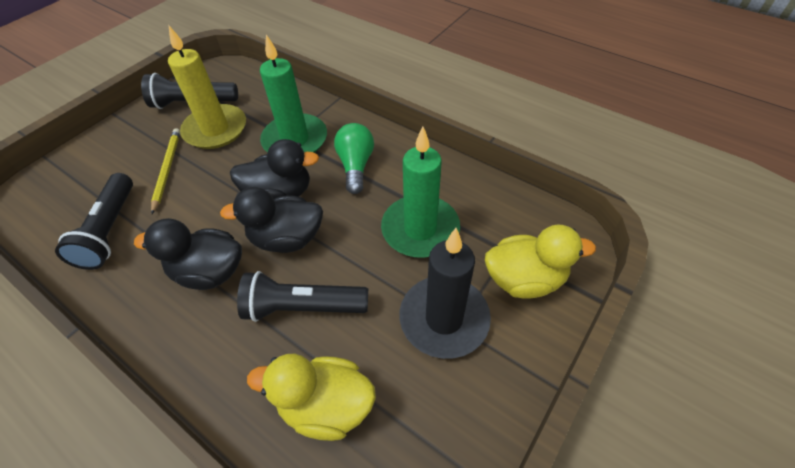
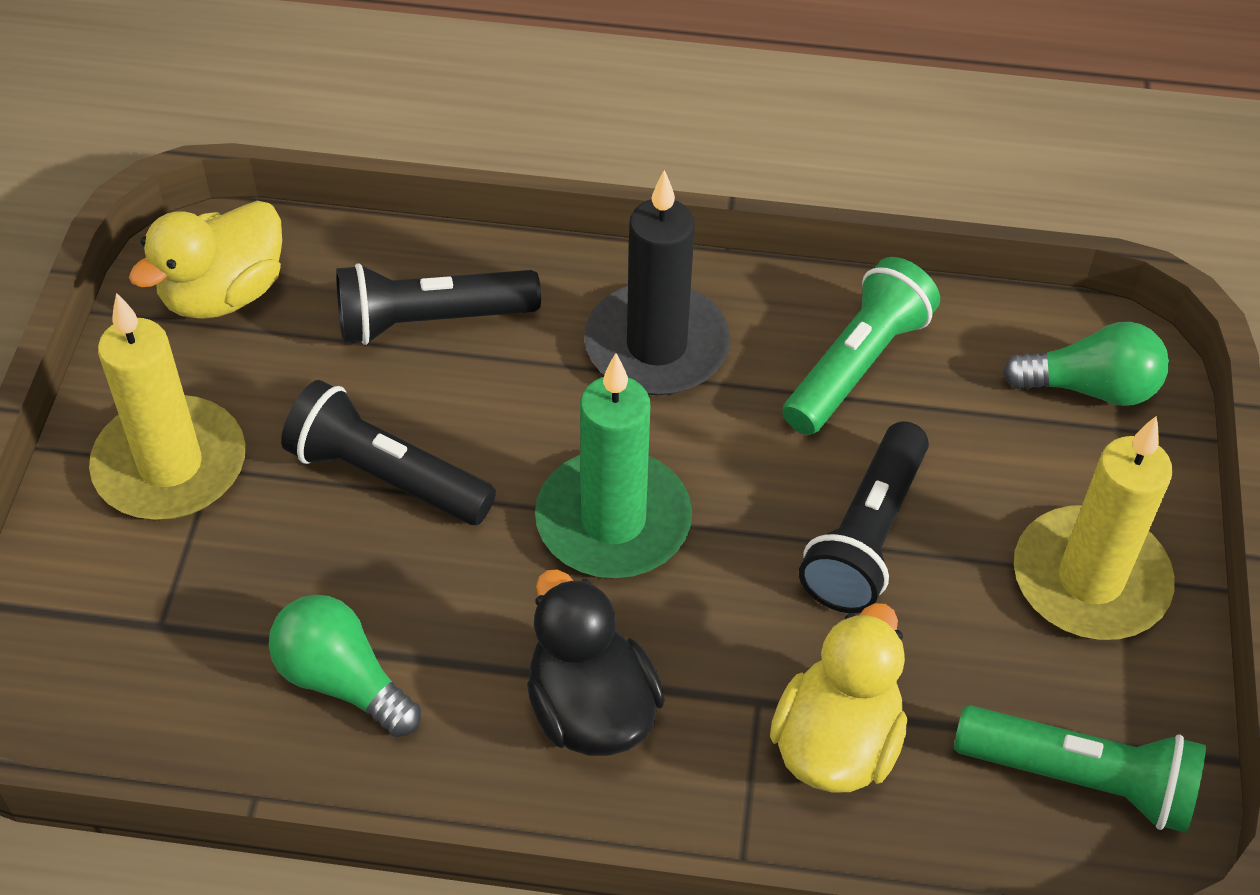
black duck: [134,218,242,290] [220,187,323,253] [230,139,319,199] = 3 -> [527,569,665,756] = 1
green candle: [260,34,327,153] [381,127,460,258] = 2 -> [535,353,692,578] = 1
green flashlight: none = 0 -> [782,257,940,435] [954,705,1206,833] = 2
green light bulb: [334,123,374,194] = 1 -> [269,595,421,737] [1003,322,1169,406] = 2
yellow candle: [168,26,246,149] = 1 -> [89,293,245,520] [1014,416,1175,640] = 2
yellow pencil: [151,128,180,214] = 1 -> none = 0

